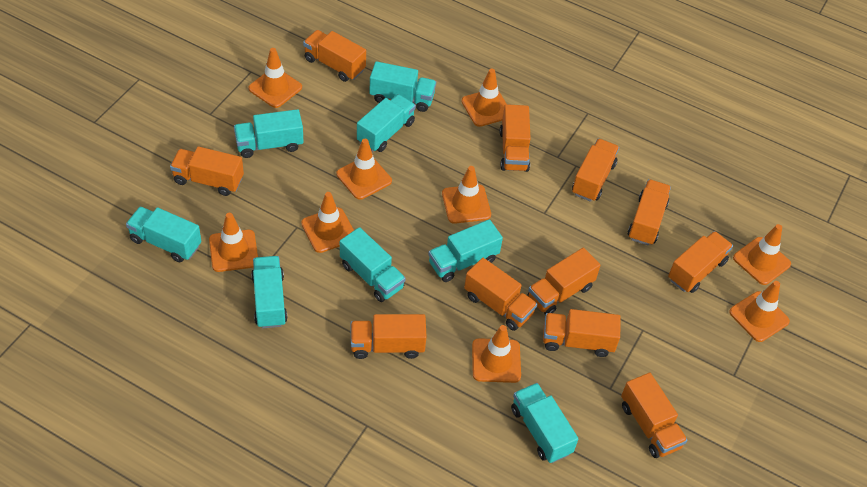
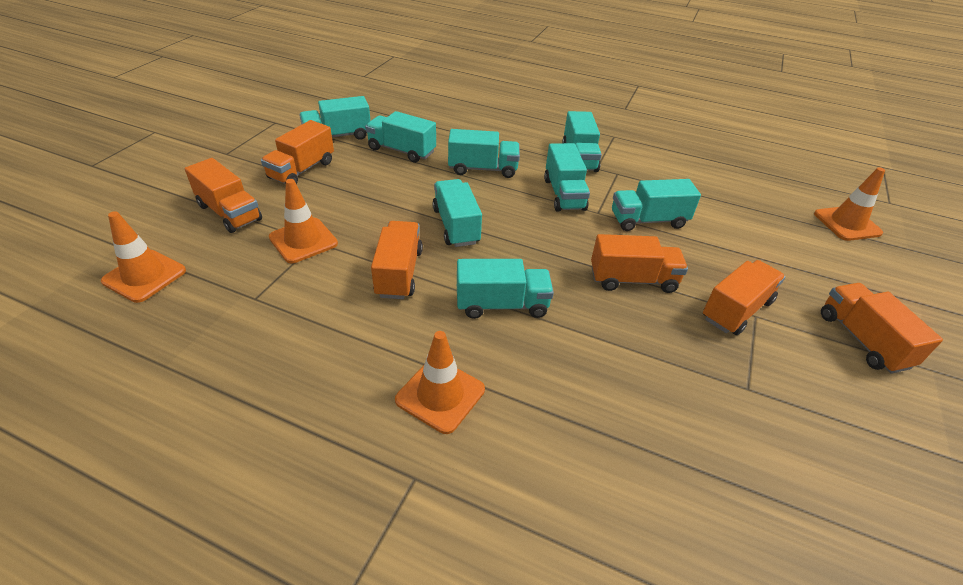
orange traffic cone: [209,213,258,272] [248,48,302,108] [301,192,354,253] [337,139,392,200] [442,166,491,224] [461,68,507,127] [472,325,521,383] [729,281,790,342] [733,224,791,285] = 9 -> [101,211,186,303] [269,179,338,263] [395,331,485,434] [814,167,885,241] = 4
orange truck: [170,146,244,196] [303,30,366,82] [351,314,427,359] [464,258,537,331] [499,104,531,172] [528,248,601,315] [543,309,620,357] [572,139,619,202] [621,373,688,458] [628,179,671,246] [668,231,733,293] = 11 -> [185,158,262,233] [261,120,334,184] [371,221,423,299] [591,234,688,293] [703,260,785,335] [821,283,943,374] = 6

